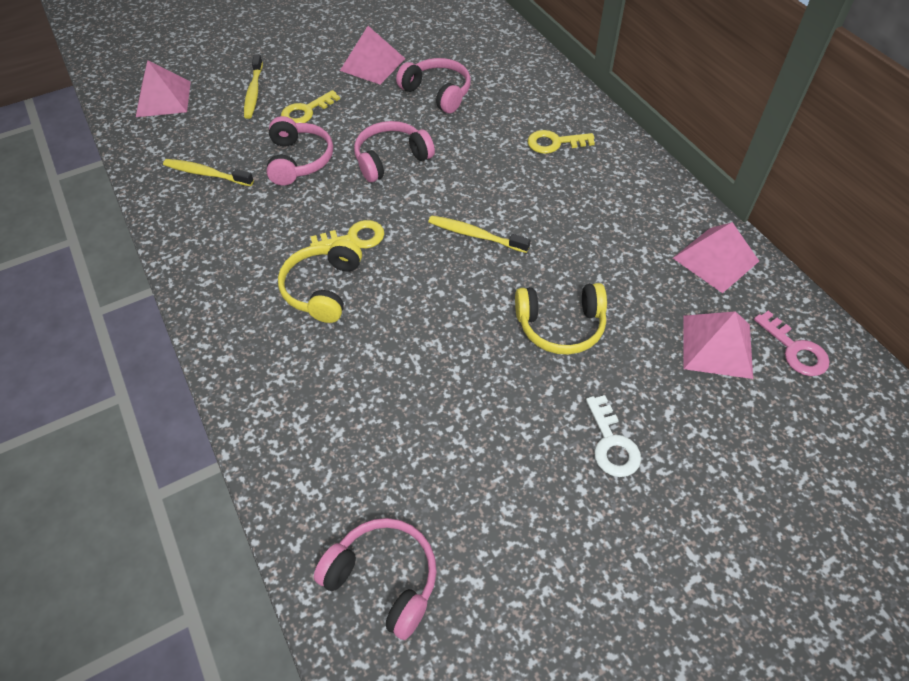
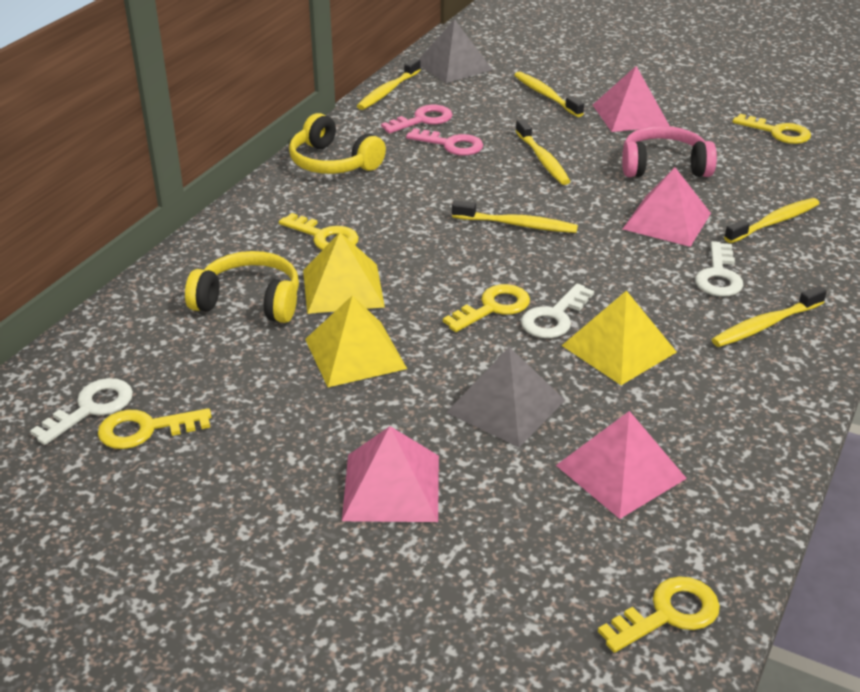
grey pyramid: none = 0 -> [419,19,493,83] [446,347,565,447] = 2
pink headphones: [267,116,333,185] [314,518,437,640] [354,121,435,182] [396,58,471,113] = 4 -> [622,126,717,177] = 1
pink key: [754,311,829,376] = 1 -> [381,105,453,134] [406,128,483,156] = 2
white key: [586,395,641,477] = 1 -> [30,378,133,445] [521,283,594,338] [695,241,743,296] = 3
yellow key: [281,90,340,123] [310,220,384,248] [528,130,595,154] = 3 -> [98,408,212,449] [279,213,359,250] [443,284,530,332] [598,576,720,653] [732,114,811,144] = 5
yellow pyramid: none = 0 -> [303,232,385,314] [305,295,407,387] [562,291,677,385] = 3
yellow toothbrush: [163,159,254,186] [244,54,263,119] [428,215,530,253] = 3 -> [357,58,421,110] [452,200,578,233] [514,72,584,117] [516,119,571,185] [711,286,827,347] [724,198,820,243] = 6

